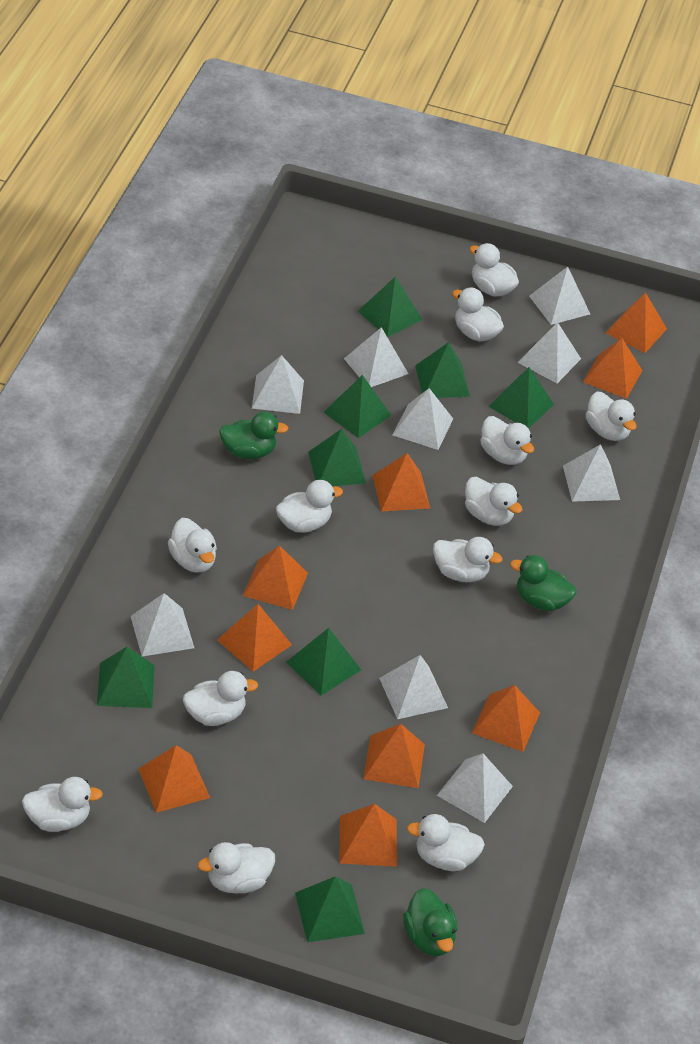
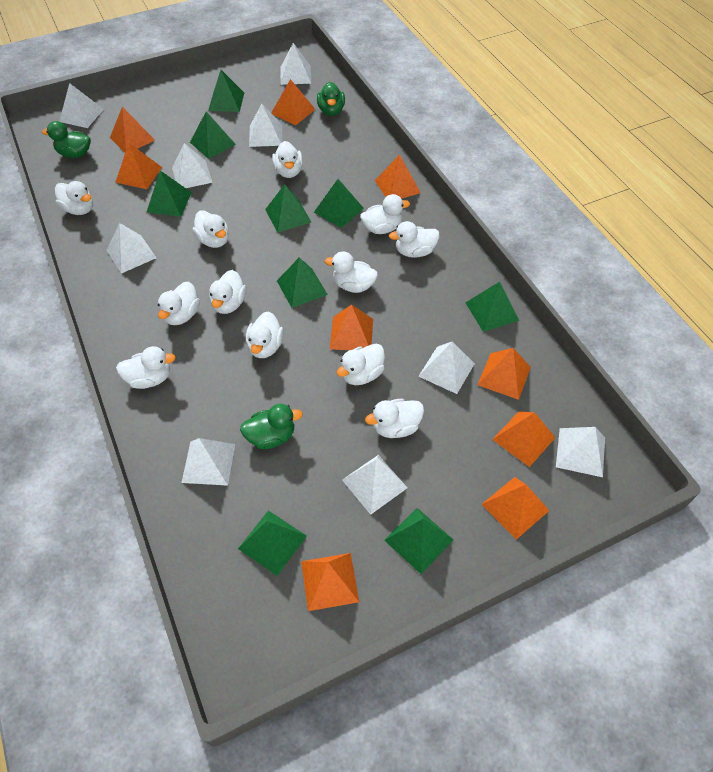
green pyramid: [97,647,155,708] [286,628,361,696] [295,876,365,942] [308,429,366,486] [324,375,392,438] [358,277,422,337] [415,342,470,398] [488,367,554,428] = 8 -> [147,171,192,217] [190,111,236,159] [208,70,244,112] [238,511,307,576] [265,184,311,233] [277,258,328,308] [314,179,364,228] [384,508,453,574] [466,282,519,332] = 9

